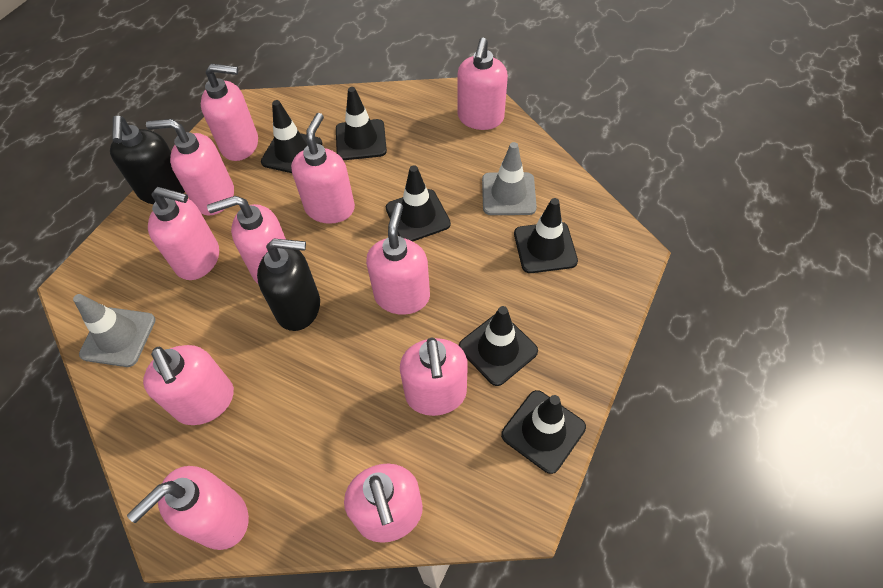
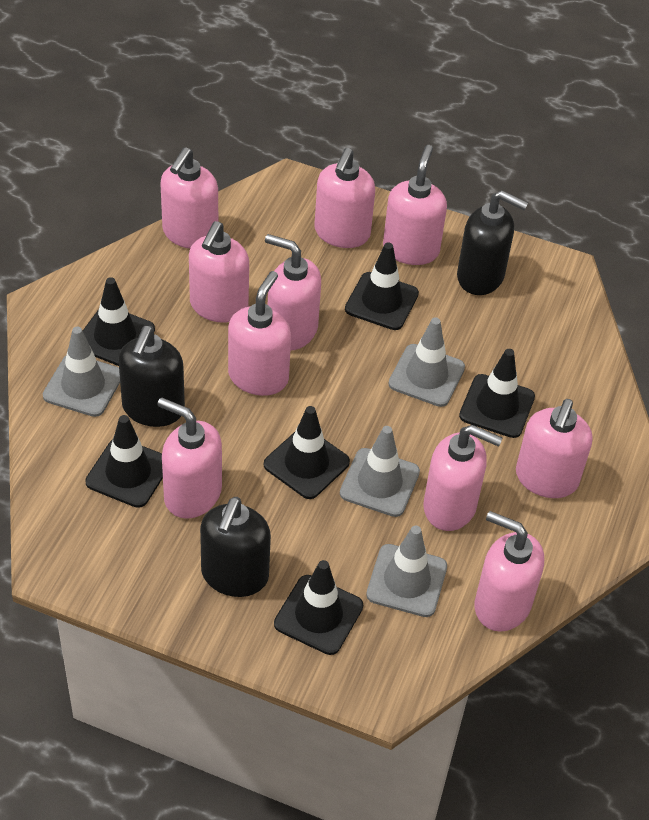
black soap dispenser: [110,116,185,204] [257,239,320,331] = 2 -> [118,326,185,427] [200,497,271,597] [457,190,528,295] = 3
grey traffic cone: [73,294,155,367] [482,142,537,215] = 2 -> [43,327,120,417] [340,426,420,517] [366,526,447,617] [388,317,465,407] = 4
pink soap dispenser: [127,466,249,550] [143,345,234,425] [146,119,234,216] [148,187,219,280] [201,64,258,161] [207,196,286,284] [291,113,355,224] [344,464,423,543] [366,203,430,315] [400,337,468,416] [457,37,508,130] = 11 -> [157,397,222,519] [161,147,218,249] [189,221,249,323] [228,271,291,396] [265,234,321,351] [314,148,375,248] [383,145,447,265] [423,425,502,531] [474,511,544,632] [516,399,592,498] = 10

